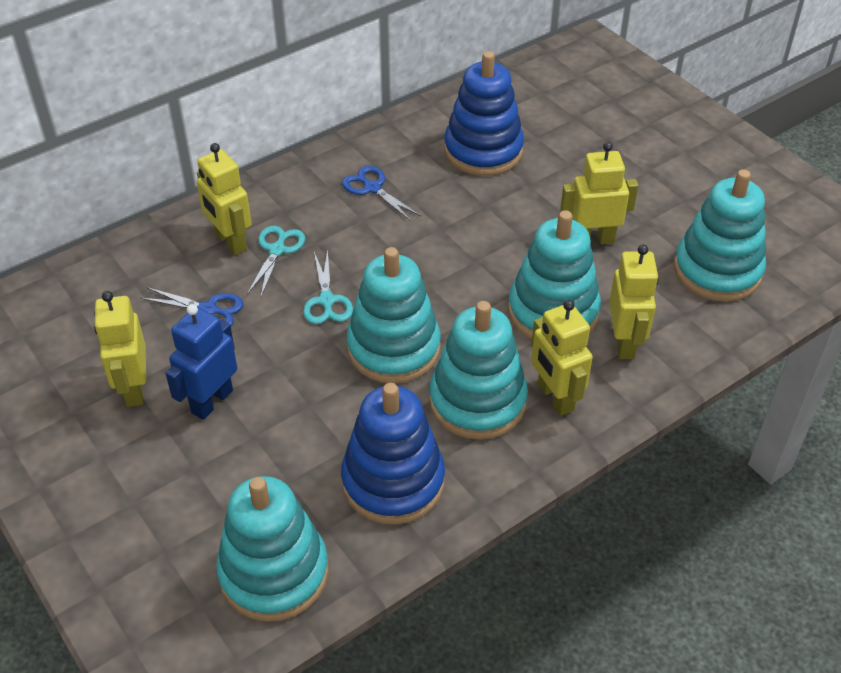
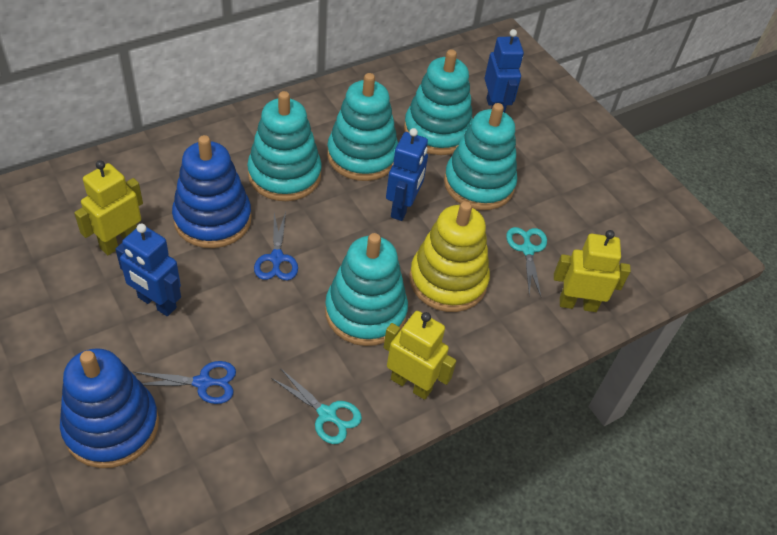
blue robot: [165,304,237,420] = 1 -> [115,223,181,316] [386,128,428,221] [485,29,524,112] = 3
yellow robot: [94,291,146,407] [197,143,252,255] [531,300,593,416] [560,142,638,244] [609,245,659,359] = 5 -> [74,160,143,255] [384,311,456,400] [554,230,631,312] = 3
yellow stacking toy: none = 0 -> [409,201,490,312] = 1

